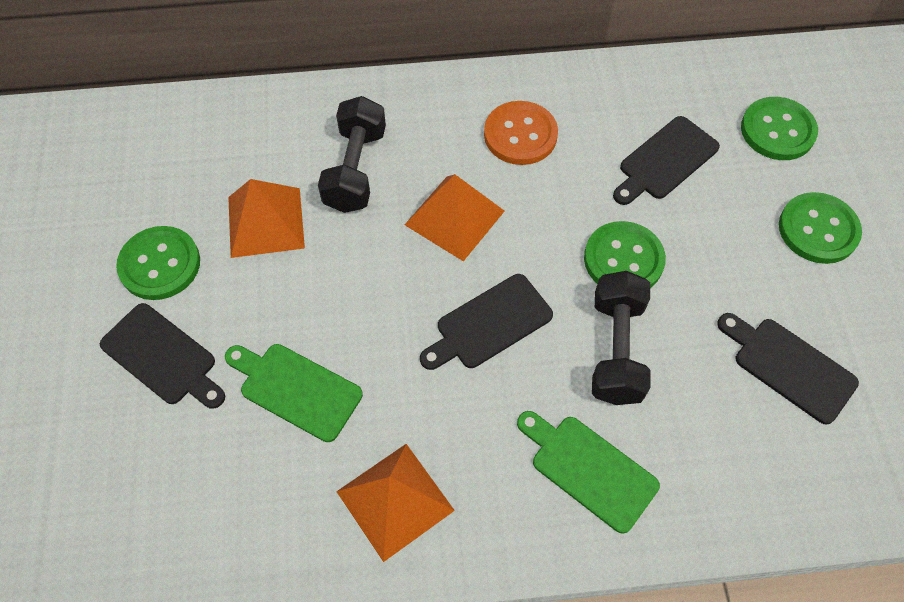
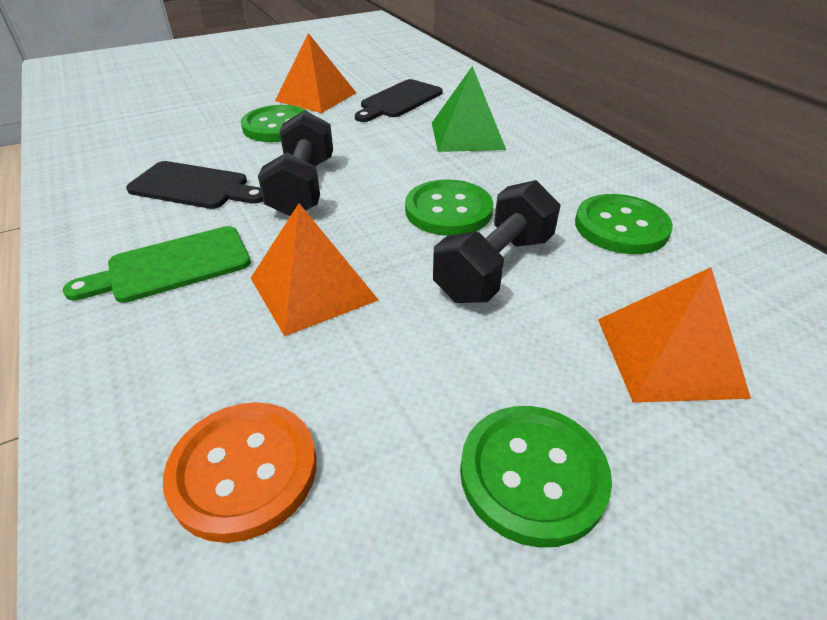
black cutting board: [100,303,225,409] [420,274,553,370] [613,116,720,205] [717,313,859,425] = 4 -> [126,161,263,209] [355,79,443,122] = 2
green cutting board: [225,344,363,442] [517,411,660,534] = 2 -> [63,226,251,303] = 1
green pyramid: none = 0 -> [432,66,506,152] = 1

